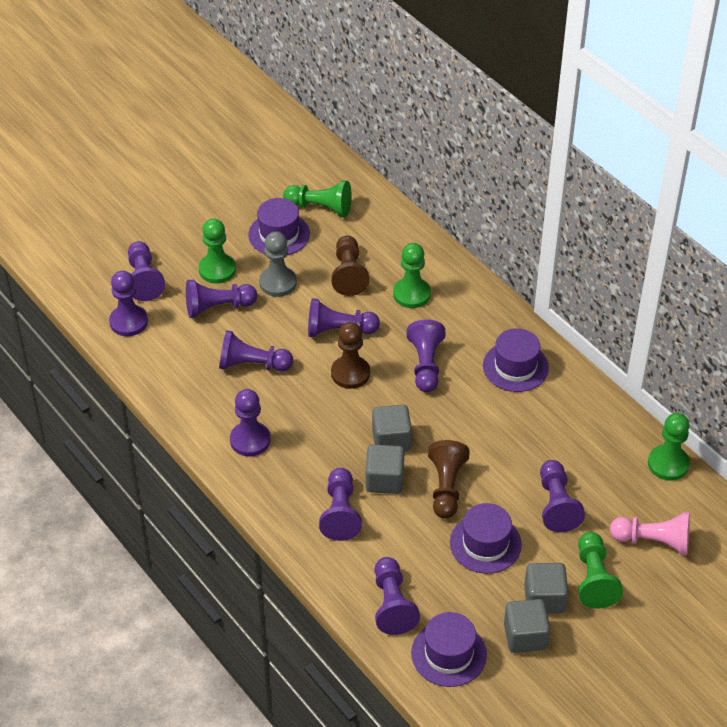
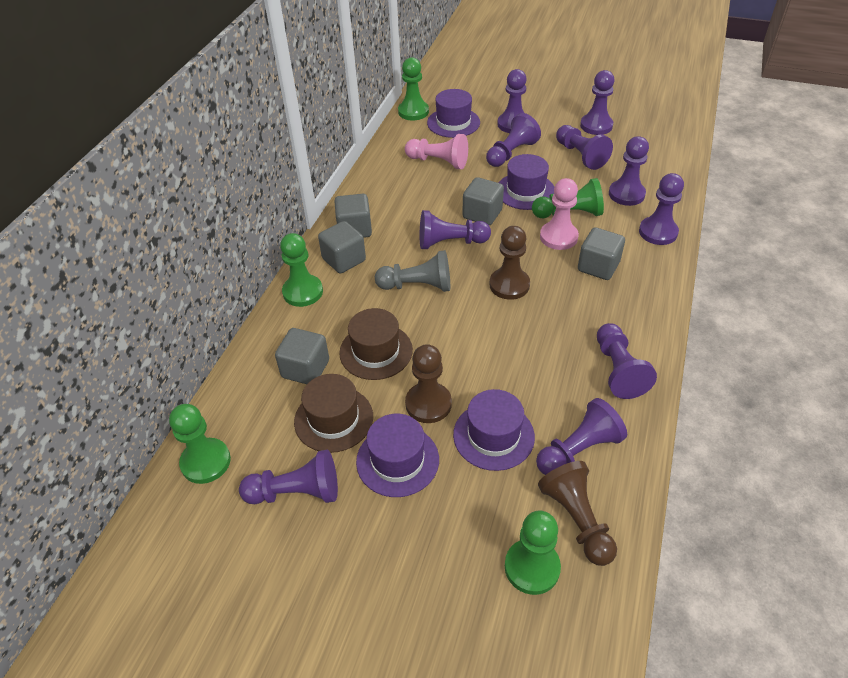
brown hat: none = 0 -> [294,374,373,453] [339,308,413,380] = 2
grey cube: [366,445,404,494] [372,405,412,452] [504,599,550,653] [524,563,568,614] = 4 -> [275,328,329,384] [318,221,366,274] [334,194,372,238] [462,177,504,225] [578,227,625,280] = 5
pink pawn: [610,512,690,555] = 1 -> [405,134,468,169] [540,178,579,250] = 2

